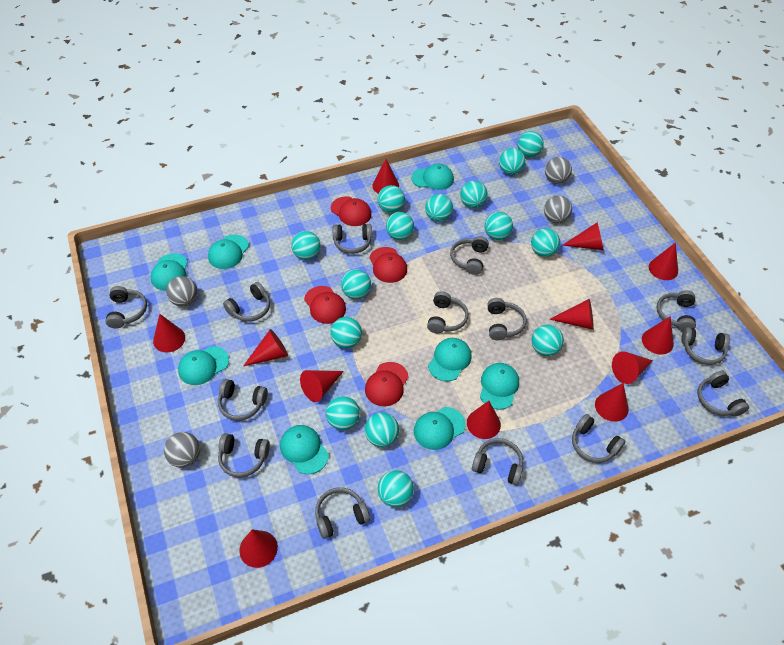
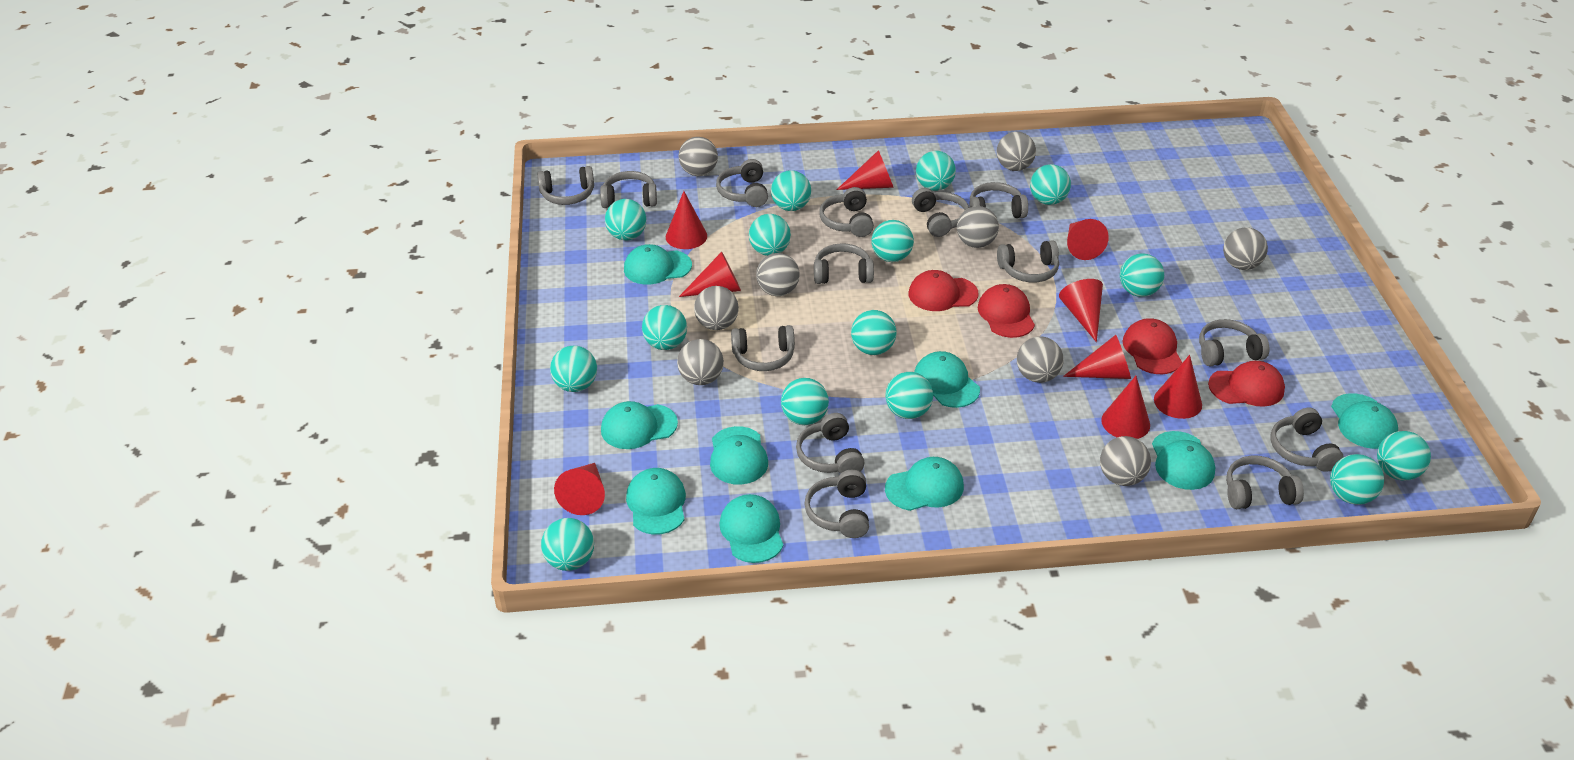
grey ball: [164,432,200,468] [166,276,198,307] [544,195,572,223] [545,157,572,184] = 4 -> [677,339,724,385] [679,137,718,176] [694,286,739,330] [756,253,800,296] [957,206,999,248] [997,132,1036,171] [1017,336,1063,383] [1100,436,1151,486] [1223,227,1268,270] = 9
red cone: [153,314,185,352] [239,530,278,568] [243,329,288,366] [300,370,344,402] [372,159,399,194] [467,401,501,439] [549,299,594,330] [562,222,604,250] [595,383,629,422] [612,351,653,384] [642,316,674,355] [649,242,678,280] = 12 -> [554,463,605,515] [666,191,707,249] [679,252,741,297] [837,150,894,190] [1059,279,1103,342] [1063,335,1131,379] [1067,219,1109,260] [1101,376,1150,439] [1154,355,1202,419] = 9
turquoise cap: [150,253,188,291] [178,346,229,385] [208,234,249,269] [280,425,329,474] [411,163,454,190] [414,407,466,450] [428,338,472,381] [480,363,519,410] = 8 -> [601,401,678,449] [624,244,692,285] [626,468,686,535] [710,426,768,485] [719,494,783,563] [885,457,964,511] [914,351,980,408] [1152,431,1215,490] [1331,393,1398,449] = 9

